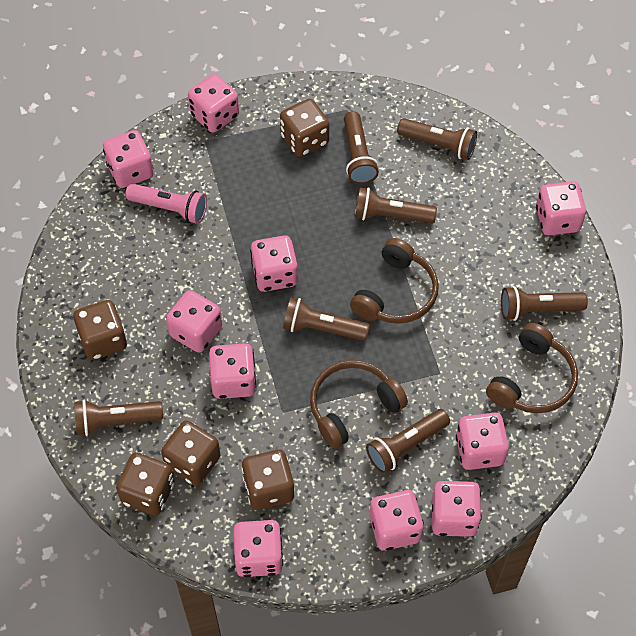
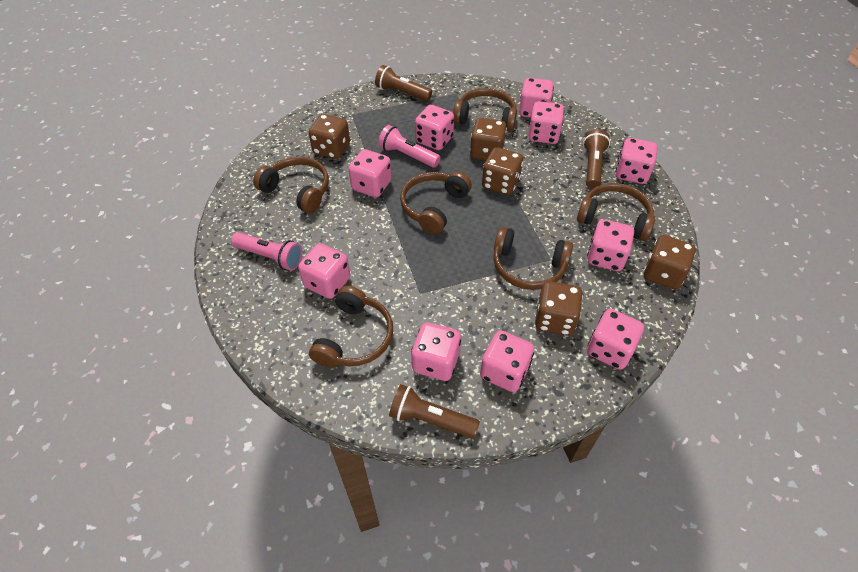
brown flashlight: [74,400,163,436] [283,297,370,341] [344,111,379,184] [355,187,437,223] [366,409,450,473] [397,118,477,160] [501,286,588,321] = 7 -> [375,65,432,101] [389,384,480,438] [583,129,610,189] = 3
brown headphones: [310,360,408,449] [350,238,439,324] [486,323,578,413] = 3 -> [253,156,329,213] [309,286,393,368] [400,171,472,234] [453,88,517,132] [493,227,573,290] [577,183,655,241] = 6
pink flashlight: [125,183,207,224] = 1 -> [231,232,303,271] [378,125,441,168] = 2

